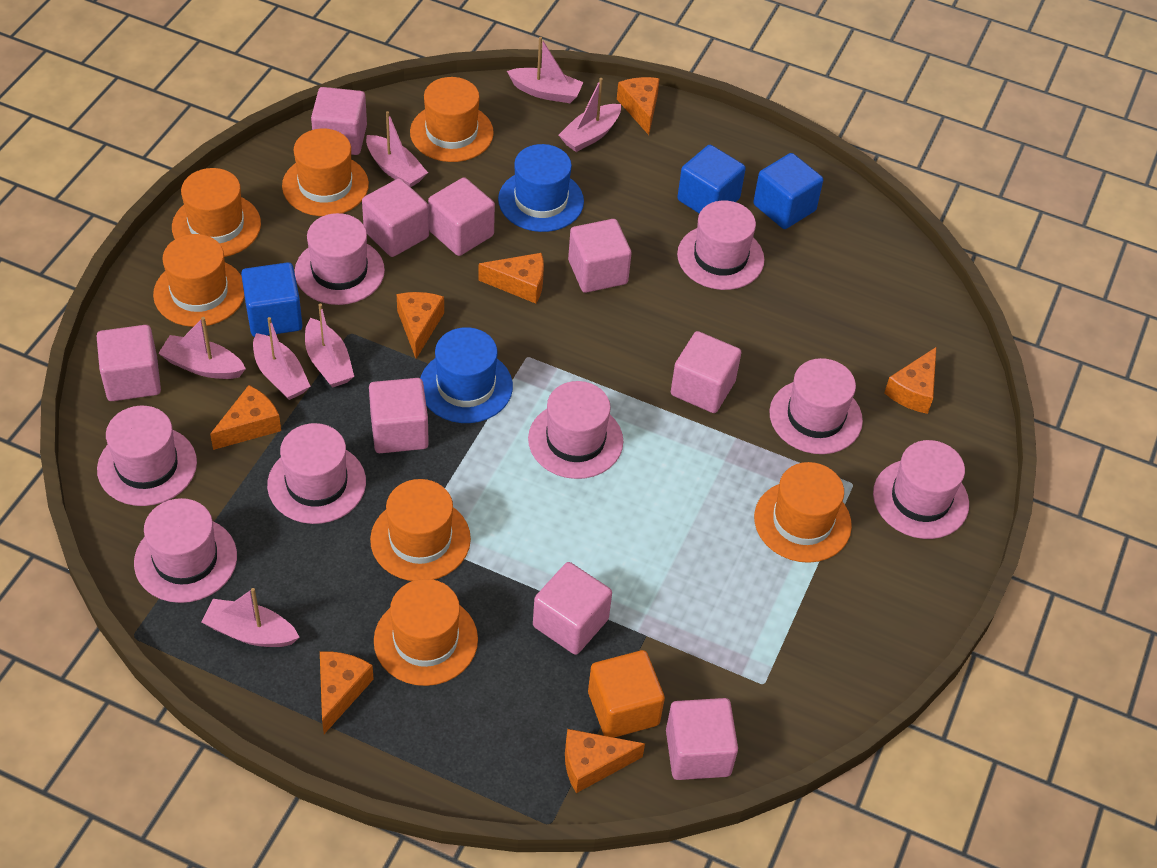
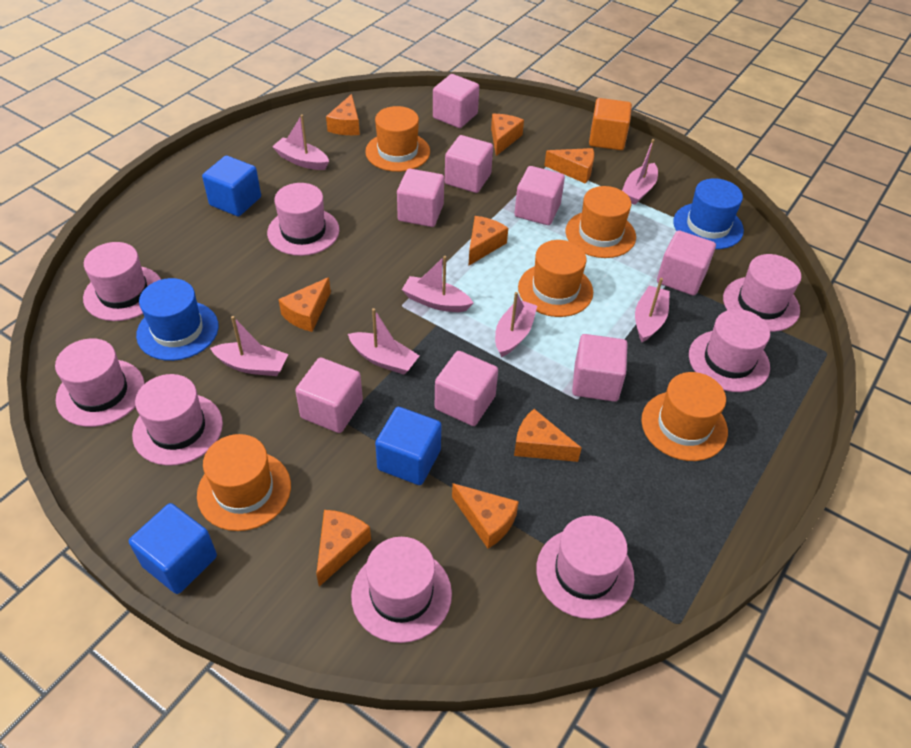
orange cheese: [210,385,281,450] [320,651,374,734] [397,292,444,359] [478,253,544,303] [565,729,645,793] [617,77,660,135] [884,347,936,414] = 7 -> [278,277,331,332] [316,510,371,587] [326,94,360,135] [452,483,519,548] [468,216,508,266] [491,114,524,156] [514,409,581,462] [544,148,594,184] = 8
orange hat: [153,234,245,327] [172,168,261,257] [282,128,369,216] [370,479,471,581] [374,579,478,686] [410,77,494,162] [754,462,852,563] = 7 -> [197,434,291,531] [365,106,430,172] [518,240,593,317] [566,186,636,258] [641,372,728,461] = 5
pink cube: [97,325,161,401] [311,87,367,155] [362,178,429,257] [369,378,429,453] [428,177,495,256] [533,562,612,655] [568,219,632,293] [666,698,738,780] [671,331,741,413] = 9 -> [295,357,363,433] [397,169,444,227] [433,74,479,128] [435,351,498,426] [445,135,493,193] [514,166,565,225] [572,334,628,402] [657,230,716,296] = 8

